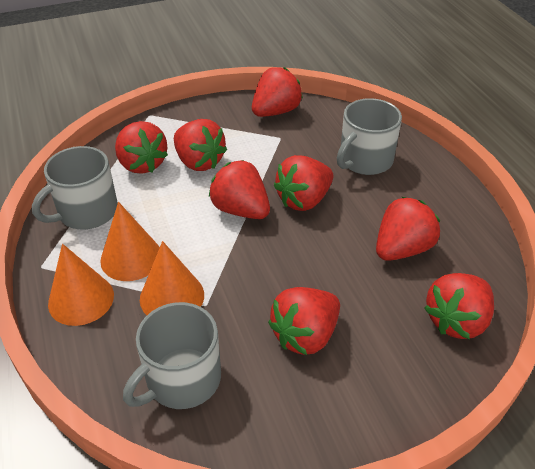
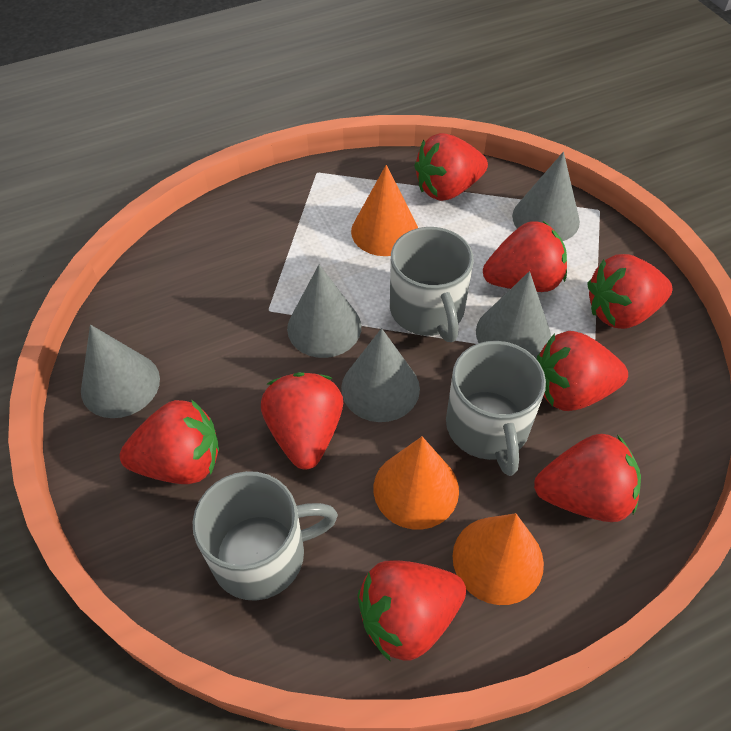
grey cone: none = 0 -> [81,325,160,418] [287,265,361,358] [341,328,420,422] [476,271,551,359] [512,152,580,241] = 5

